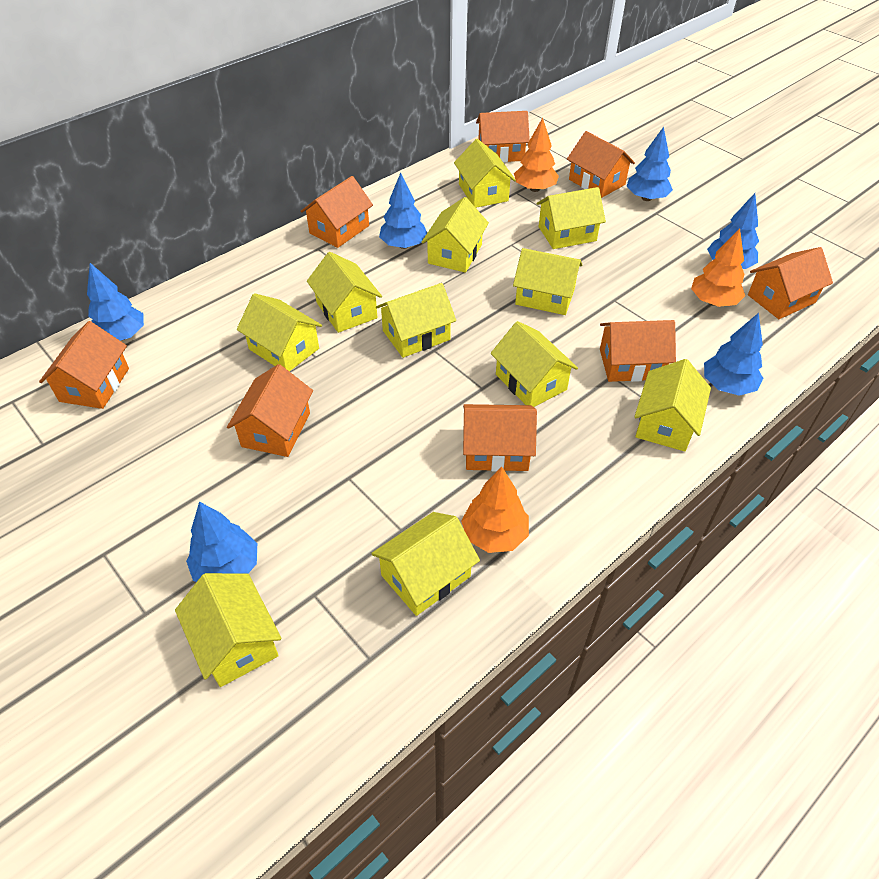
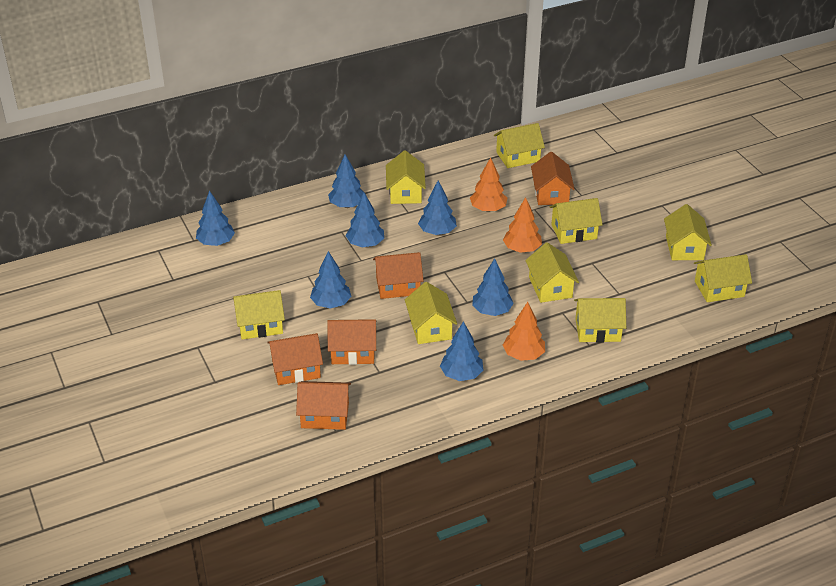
blue tree: [87,263,144,341] [186,502,257,582] [379,173,427,249] [627,127,673,201] [704,313,763,396] [707,193,759,269] = 6 -> [196,190,235,246] [310,251,351,309] [328,155,366,208] [346,193,384,247] [418,181,457,235] [440,321,483,381] [472,258,513,316] = 7
orange house: [39,321,129,409] [227,364,313,457] [300,176,373,248] [463,404,537,472] [476,111,530,162] [567,131,635,198] [600,320,676,382] [748,247,833,319] = 8 -> [267,333,323,385] [296,381,351,430] [327,319,377,365] [373,252,424,299] [531,151,575,205] = 5
yellow house: [175,573,282,687] [237,293,322,371] [307,252,382,333] [371,512,480,616] [376,283,456,358] [422,197,489,273] [454,139,516,208] [491,321,578,407] [513,248,583,315] [537,187,606,249] [634,359,711,451] = 11 -> [233,290,285,339] [386,150,426,204] [405,282,457,344] [494,123,545,168] [525,242,579,303] [550,198,603,244] [574,298,626,343] [664,204,712,260] [694,254,752,302] = 9

